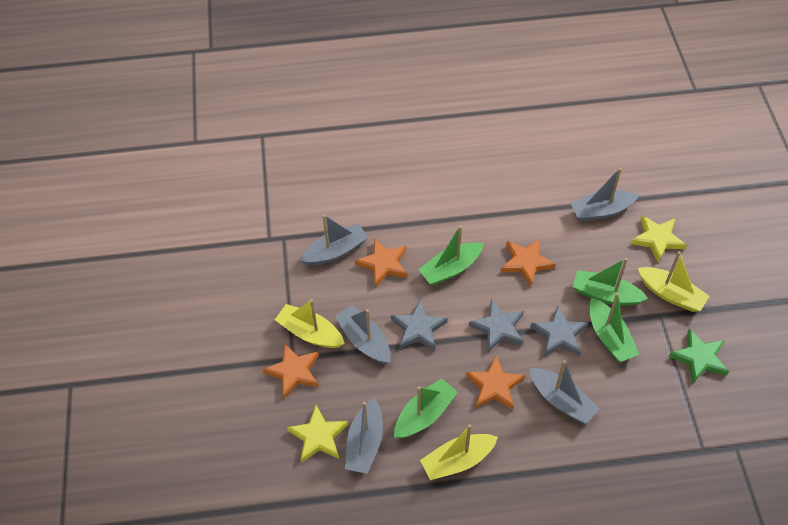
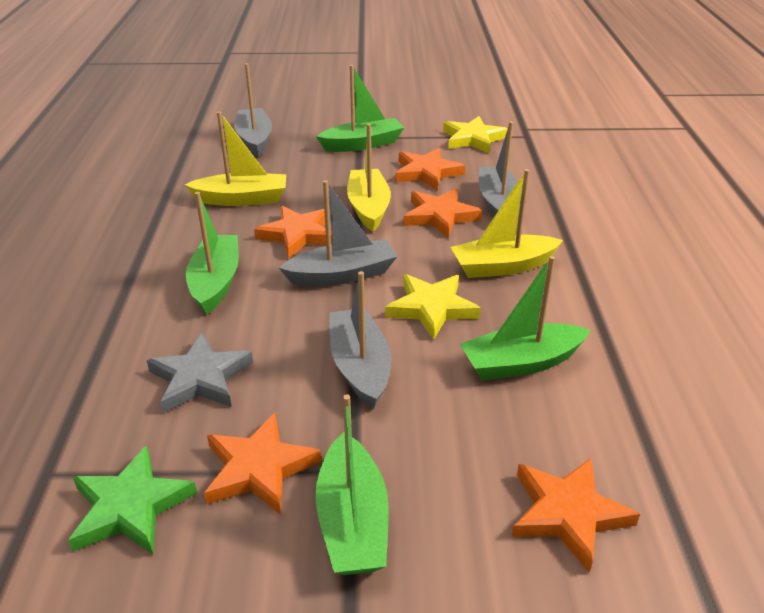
grey boat: [300,215,368,265] [335,305,391,364] [345,398,383,474] [529,360,599,424] [571,168,639,221] = 5 -> [235,63,272,157] [279,180,397,286] [329,271,391,409] [479,121,522,218] = 4
grey star: [391,299,448,351] [469,299,524,352] [530,305,588,356] = 3 -> [147,333,253,413] = 1
orange star: [262,344,319,398] [355,238,407,287] [465,355,525,410] [501,239,556,287] = 4 -> [204,413,321,515] [254,205,332,259] [395,148,465,191] [404,188,482,238] [511,458,640,573] = 5

